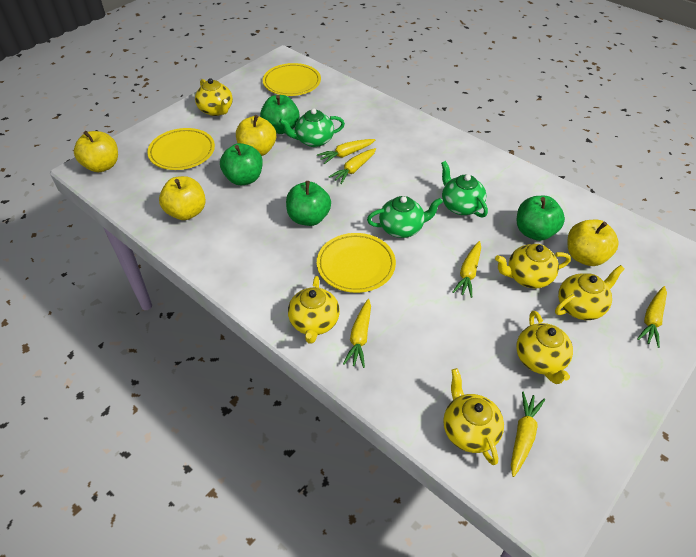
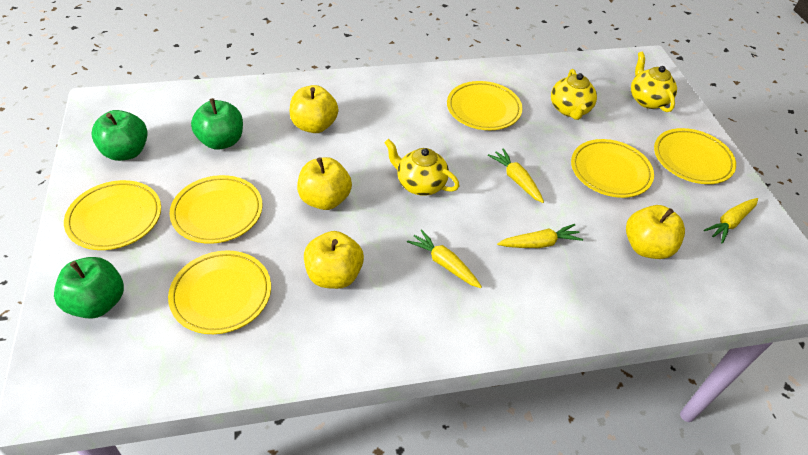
green apple: [220,143,263,185] [260,95,300,134] [286,181,331,226] [517,196,565,241] = 4 -> [54,257,124,319] [91,110,147,161] [191,98,243,150] = 3
green teapot: [279,108,345,147] [367,196,443,238] [441,161,488,218] = 3 -> none = 0
yellow carrot: [317,139,375,164] [329,148,376,184] [343,299,371,368] [453,241,481,298] [511,392,545,477] [637,286,667,348] = 6 -> [407,229,482,288] [488,148,544,203] [497,224,583,248] [704,198,758,243] = 4
yellow plate: [147,128,215,170] [263,63,321,96] [317,233,396,293] = 3 -> [64,180,161,250] [168,250,271,334] [169,175,263,244] [447,81,522,130] [571,139,654,198] [654,128,736,184] = 6
yellow teapot: [195,78,233,116] [288,276,340,344] [443,368,504,465] [495,244,571,288] [516,311,573,384] [555,265,625,320] = 6 -> [384,139,459,196] [551,69,597,120] [631,51,677,112] = 3

